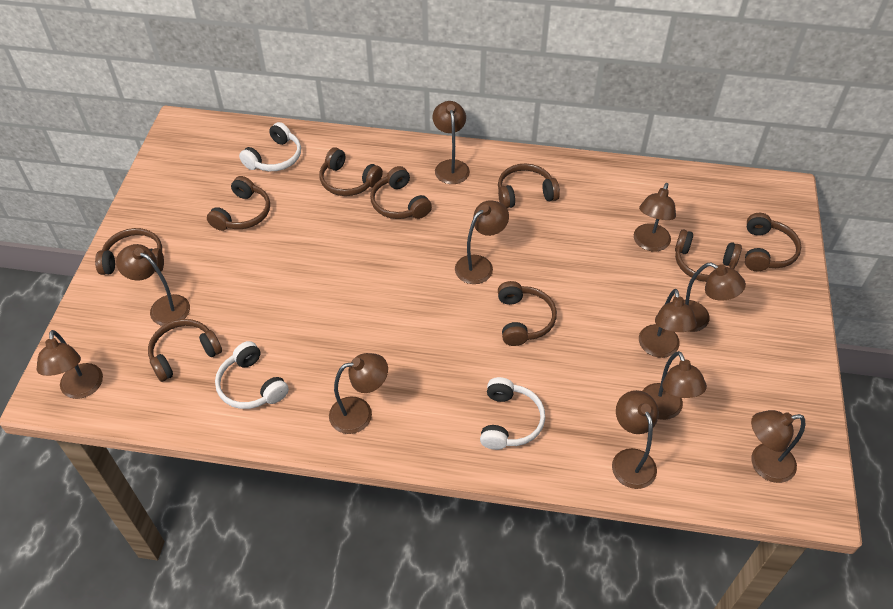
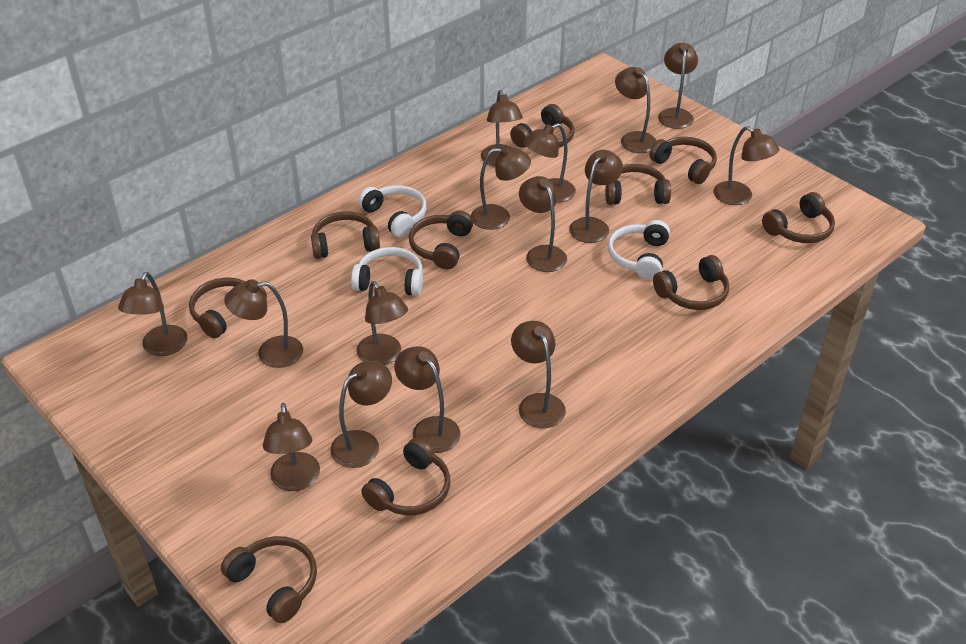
brown headphones: [95,228,164,275] [148,319,222,382] [207,176,270,231] [319,148,383,196] [370,166,432,219] [498,164,560,208] [498,281,557,346] [675,229,742,282] [745,213,801,271] = 9 -> [189,278,267,338] [221,536,317,623] [311,211,380,259] [361,438,450,515] [409,211,473,269] [510,104,574,148] [605,164,671,205] [649,137,717,184] [653,255,729,310] [762,192,835,243] = 10
brown lamp: [36,330,103,399] [116,244,190,326] [329,353,388,434] [433,101,470,184] [455,200,509,284] [612,390,659,489] [634,183,676,251] [639,289,697,358] [643,351,707,420] [684,263,746,332] [751,410,805,483] = 11 -> [118,272,187,356] [224,280,303,368] [263,403,320,491] [330,361,392,468] [356,281,408,365] [394,346,461,453] [471,146,531,230] [481,90,523,167] [511,321,566,428] [519,176,567,272] [523,123,576,203] [569,150,623,243] [615,67,657,153] [658,43,698,129] [713,126,779,205] = 15

